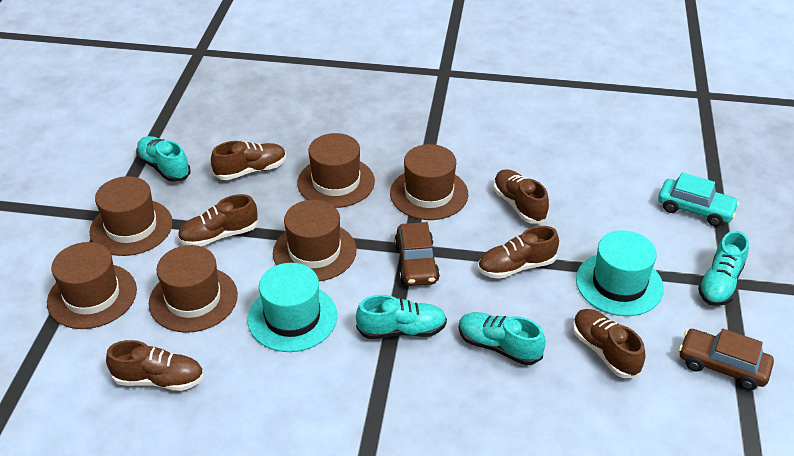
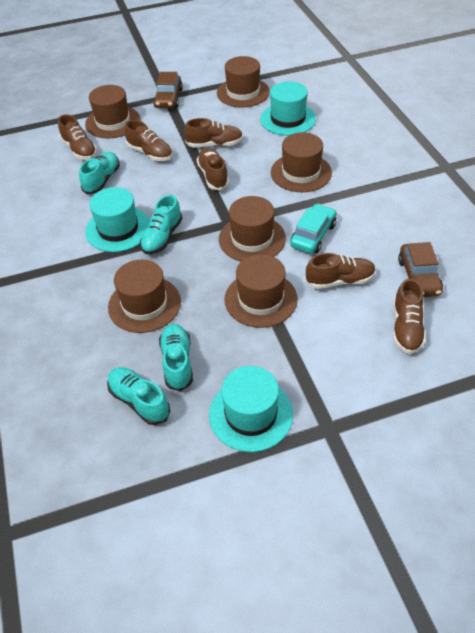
turquoise hat: [248,263,337,352] [576,230,664,316] = 2 -> [85,187,150,252] [209,366,293,452] [260,81,316,136] = 3

